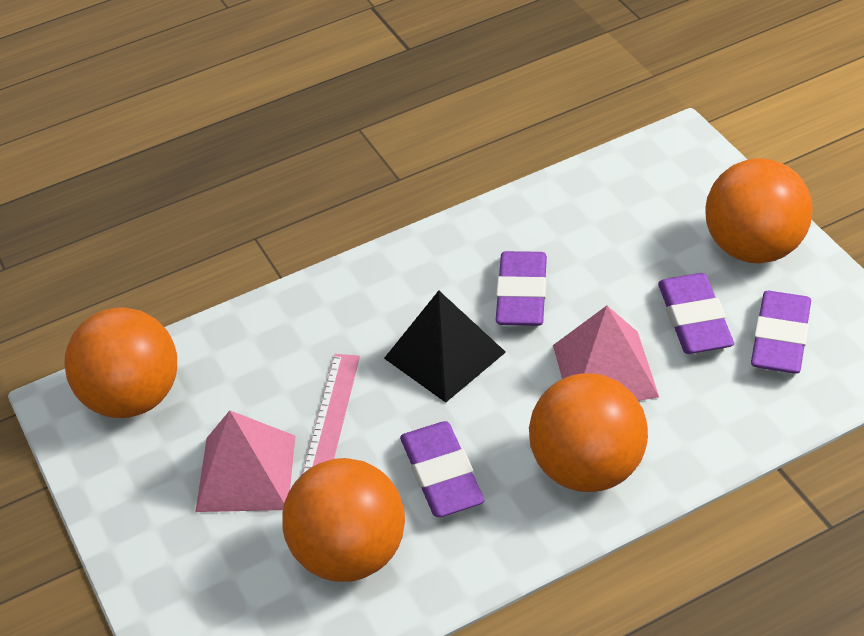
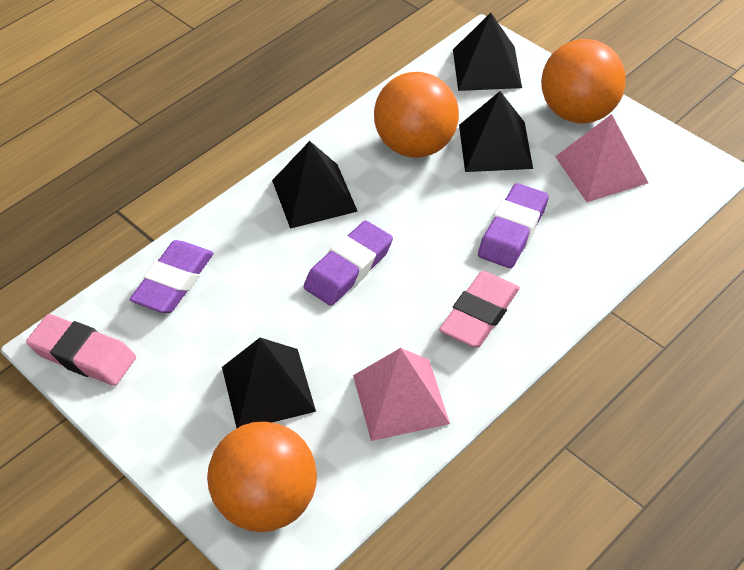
black pyramid: [384,291,506,403] = 1 -> [222,338,316,428] [272,141,358,229] [453,13,522,91] [459,91,533,172] = 4
orange ball: [64,307,177,418] [282,458,405,582] [529,373,648,492] [705,158,813,263] = 4 -> [207,422,317,532] [374,72,459,158] [541,39,626,123] = 3
pink eraser: none = 0 -> [26,314,136,386] [439,271,520,347] = 2
pink ruler: [302,354,360,474] = 1 -> none = 0
purple eraser: [400,421,484,517] [496,251,547,326] [658,273,734,354] [751,291,811,374] = 4 -> [130,240,214,313] [304,221,393,306] [478,183,549,268] = 3

